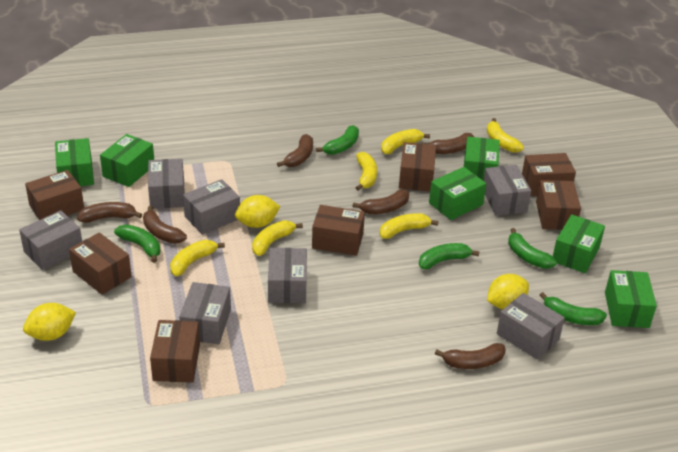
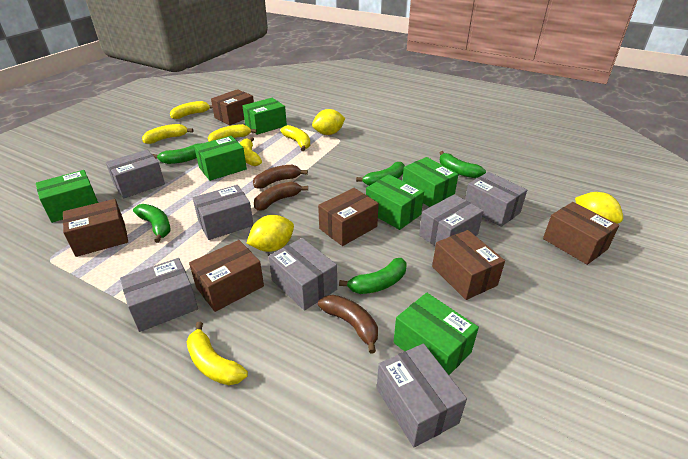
brown banana: [77,202,142,223] [143,206,187,244] [277,134,313,167] [352,189,409,214] [421,133,474,154] [435,343,506,369] = 6 -> [253,165,308,188] [254,182,308,211] [318,295,378,354] = 3
brown box: [25,170,84,220] [69,232,132,295] [150,320,200,383] [312,205,365,256] [399,142,436,191] [522,153,576,196] [536,180,581,230] = 7 -> [63,199,128,257] [189,240,264,312] [211,89,254,125] [318,188,379,246] [432,230,505,300] [543,202,619,265] = 6

